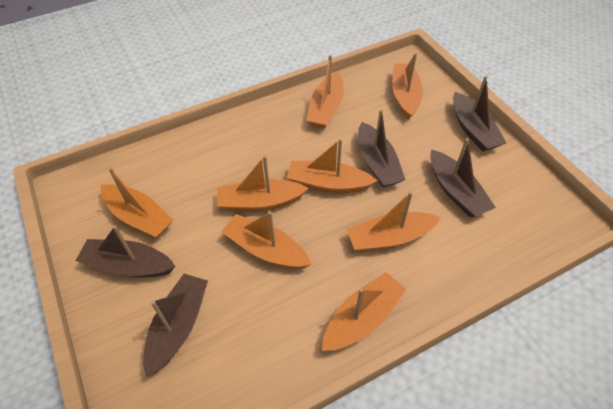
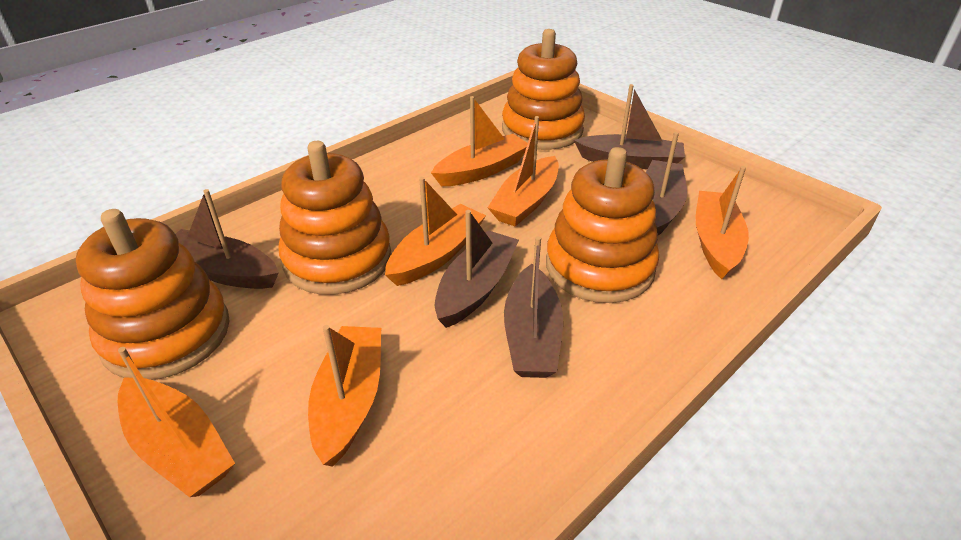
orange boat: [101,167,174,238] [217,155,309,211] [221,211,312,269] [287,138,377,193] [306,55,344,129] [322,272,407,351] [347,192,441,252] [392,53,423,120] = 8 -> [118,347,235,497] [308,325,381,467] [385,177,486,286] [431,96,528,186] [487,116,559,227] [696,166,749,279] = 6
orange stacking toy: none = 0 -> [76,209,230,380] [278,141,392,295] [502,29,585,150] [546,147,659,303] = 4

